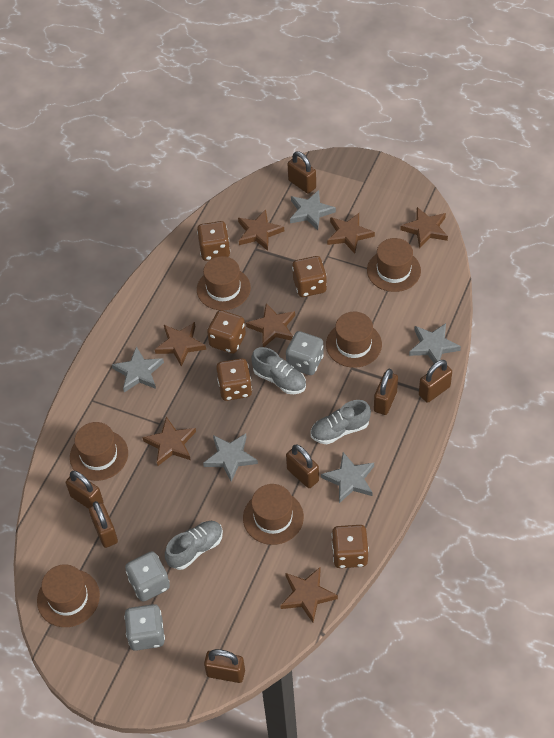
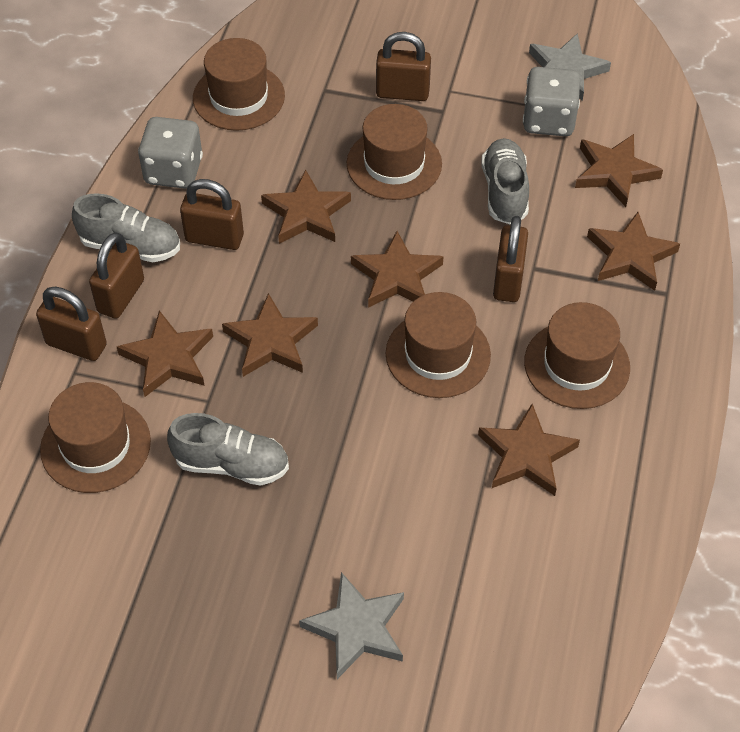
brown dice: [197,221,230,261] [207,310,246,354] [216,358,252,401] [292,256,327,297] [332,525,369,568] = 5 -> none = 0
brown hat: [37,564,100,627] [70,422,128,481] [197,256,251,310] [243,484,304,545] [326,312,382,368] [367,238,421,292] = 6 -> [40,382,151,493] [193,38,285,131] [347,104,442,200] [386,292,491,398] [524,302,630,409] = 5
brown padlock: [66,471,103,509] [89,501,118,548] [204,649,245,683] [286,444,319,488] [288,151,316,194] [374,369,398,415] [419,360,452,403] = 7 -> [36,286,107,361] [89,232,144,319] [180,179,244,250] [376,32,431,101] [493,216,528,302] = 5
grey dice: [124,604,165,651] [125,551,170,602] [286,331,324,375] = 3 -> [138,117,203,189] [523,67,580,136] = 2
grey star: [112,346,164,392] [203,433,258,482] [290,190,336,230] [321,452,374,503] [409,323,461,363] = 5 -> [299,572,404,679] [529,33,611,101] = 2

